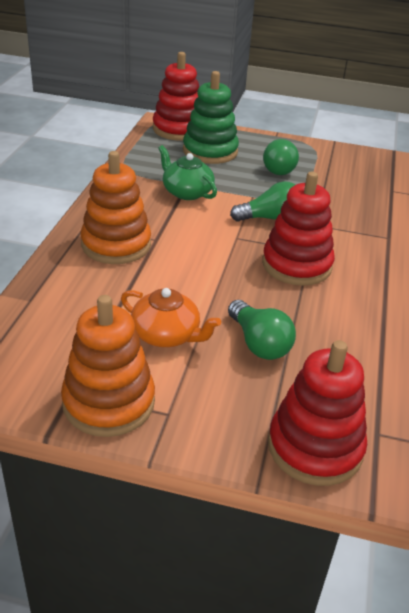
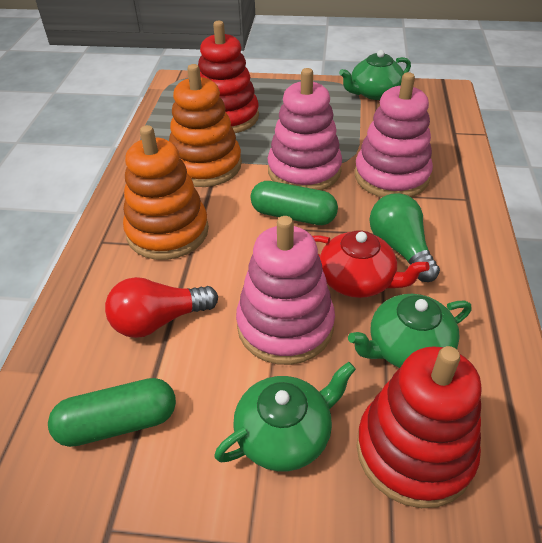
green capsule: none = 0 -> [48,378,176,447] [251,181,338,225] = 2
green light bulb: [228,300,296,360] [230,181,295,222] [263,139,299,175] = 3 -> [369,193,440,282] = 1
green stacking toy: [183,71,239,164] = 1 -> none = 0
green teapot: [158,145,217,200] = 1 -> [214,362,356,471] [339,50,411,100] [348,294,471,368] = 3
orange teapot: [121,288,221,347] = 1 -> none = 0
pink stacking toy: none = 0 -> [236,216,335,365] [268,68,342,190] [355,72,433,197] = 3
red light bulb: none = 0 -> [105,277,218,338] = 1
red stacking toy: [153,52,199,141] [262,172,335,286] [268,340,367,486] = 3 -> [198,21,259,133] [356,346,481,508] = 2
red teapot: none = 0 -> [312,230,429,298] = 1

